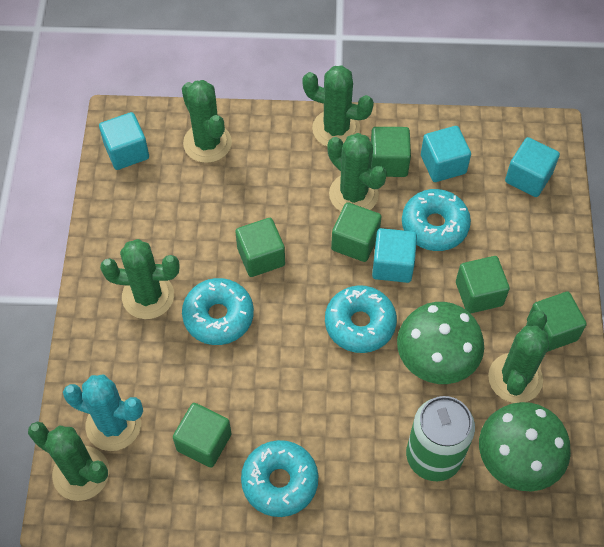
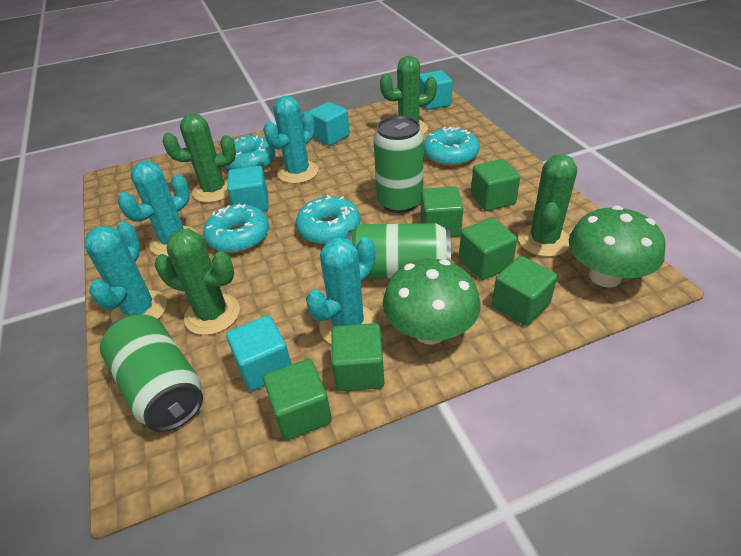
green cactus: [28,422,109,501] [100,239,179,319] [182,80,232,163] [302,65,374,147] [327,133,387,211] [488,310,549,403] = 6 -> [155,228,240,335] [163,113,236,203] [380,56,437,135] [518,154,577,257] = 4
green can: [406,396,475,481] = 1 -> [100,314,203,432] [347,223,451,279] [373,116,424,213] = 3
turquoise cactus: [63,374,143,451] = 1 -> [85,221,167,323] [118,161,197,257] [263,96,319,184] [306,237,377,344] = 4

